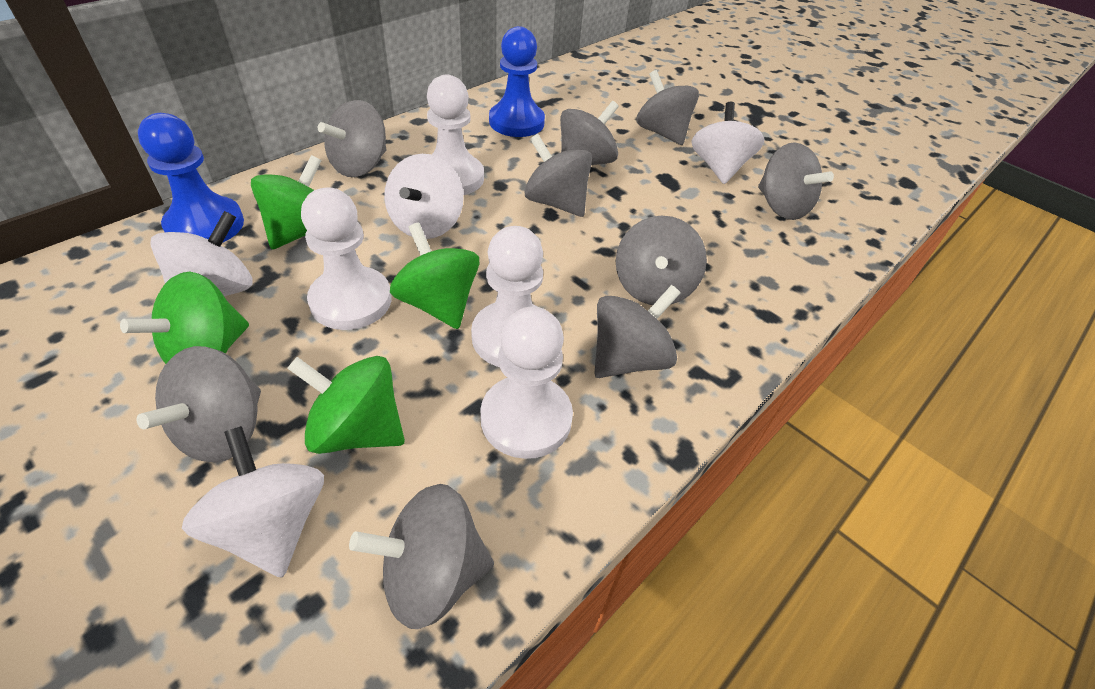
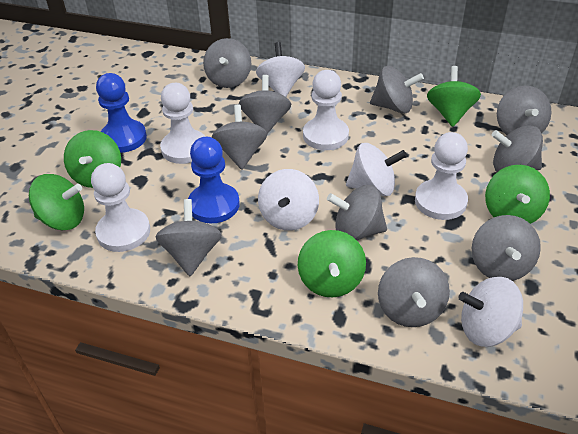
green spinning top: [120,272,249,364] [251,155,321,249] [287,356,405,454] [390,223,480,329] = 4 -> [29,174,84,230] [64,130,121,188] [298,230,366,297] [427,66,481,127] [485,165,550,224] = 5
grey spinning top: [136,346,261,463] [318,100,386,177] [349,484,494,629] [524,134,592,217] [560,101,619,165] [594,285,681,378] [616,216,707,305] [636,70,699,145] [758,142,834,220] = 9 -> [156,199,222,276] [203,38,251,88] [212,104,267,170] [239,75,291,134] [327,185,387,240] [370,66,424,114] [378,257,450,327] [472,215,541,281] [492,125,543,172] [497,86,552,135] = 10

